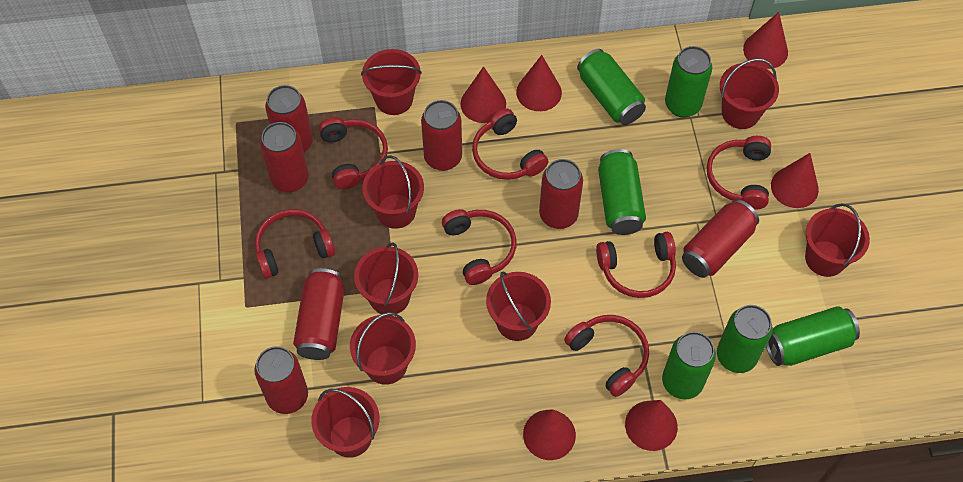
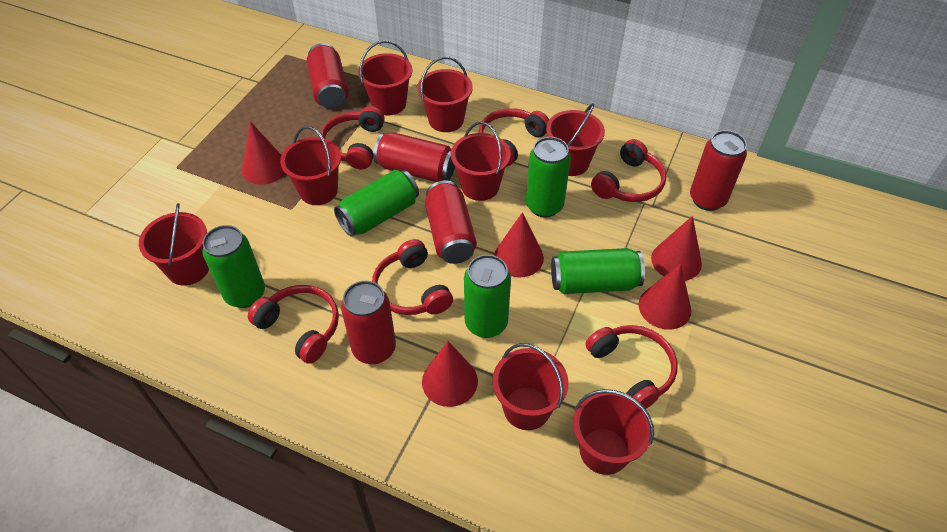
green can: [577,49,646,125] [598,149,646,235] [662,332,716,400] [665,46,712,117] [717,305,773,373] [766,306,860,366] = 6 -> [202,225,265,308] [334,170,419,237] [464,255,511,338] [526,137,571,218] [551,248,645,294] = 5
red can: [254,346,308,414] [260,122,309,192] [265,85,313,152] [293,268,345,360] [421,100,462,171] [539,159,583,229] [682,200,759,278] = 7 -> [307,43,349,109] [341,281,396,364] [373,132,455,182] [425,180,477,264] [690,130,747,211] = 5
red cone: [460,66,506,123] [516,55,562,111] [523,409,576,460] [625,400,678,451] [743,12,788,69] [771,153,819,208] = 6 -> [242,121,285,185] [422,341,478,407] [494,212,544,277] [638,264,691,330] [651,216,702,281] = 5
red headphones: [255,209,335,279] [319,117,388,189] [442,209,516,285] [472,108,548,180] [564,315,649,397] [596,232,676,298] [707,136,771,210] = 7 -> [248,285,339,364] [321,106,385,169] [372,239,453,315] [479,108,549,167] [586,325,677,409] [591,139,667,202] = 6

